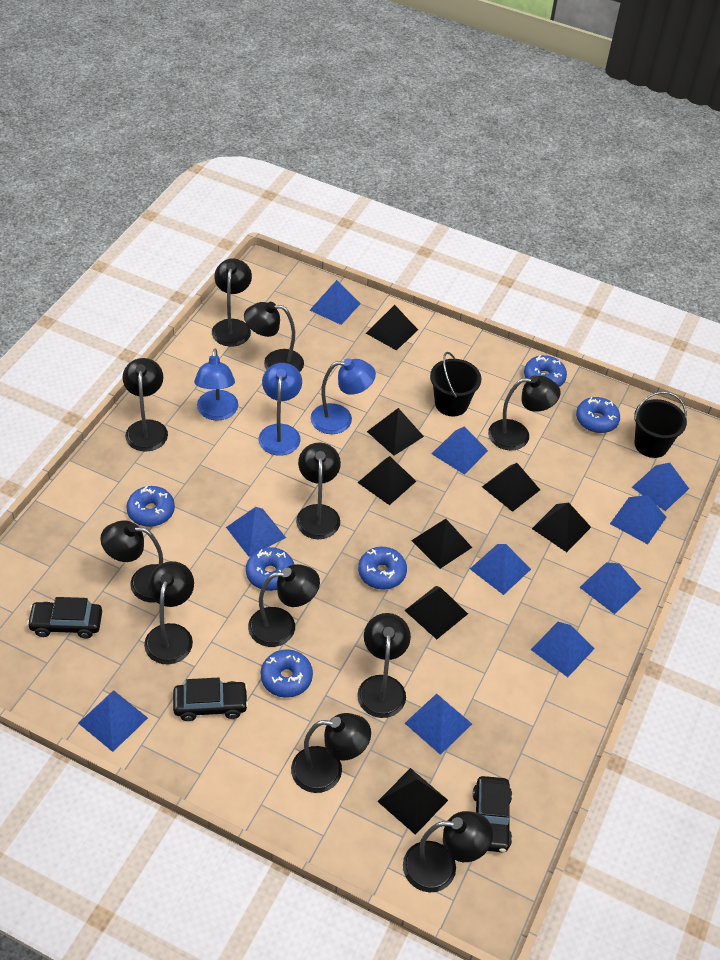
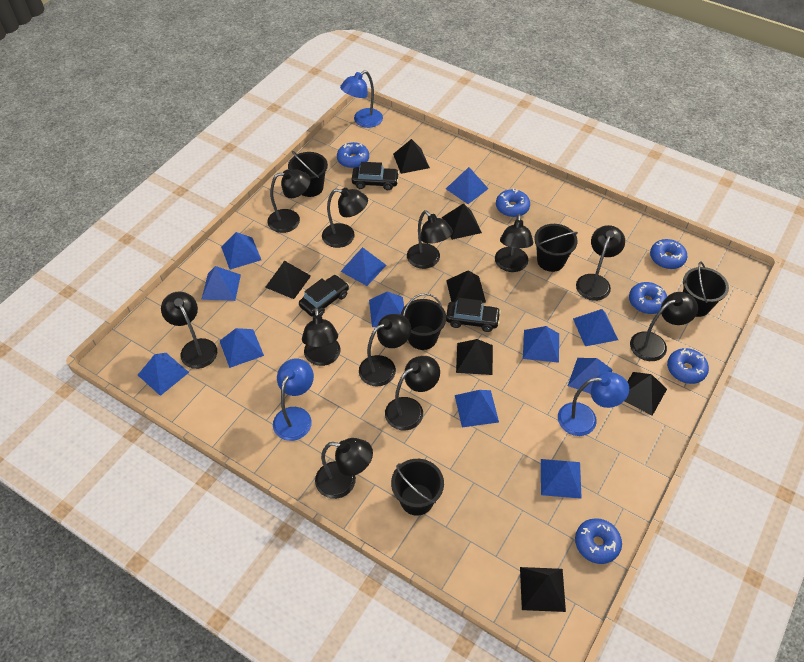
black bucket: [430,352,481,416] [634,391,687,458] = 2 -> [288,151,328,197] [391,459,444,516] [401,293,446,350] [534,224,578,272] [683,262,729,317] = 5
black pyramid: [357,456,416,505] [366,305,418,351] [367,408,424,456] [377,768,448,835] [404,586,468,639] [411,519,472,569] [482,463,540,512] [532,503,591,552] = 8 -> [265,261,311,299] [393,139,430,174] [442,203,482,240] [446,270,486,303] [456,339,493,375] [520,567,566,612] [625,372,667,416] = 7
blue pyramid: [78,690,148,752] [226,507,286,557] [310,280,361,325] [405,694,472,755] [432,426,488,475] [470,544,531,595] [531,622,595,677] [579,562,641,614] [610,495,667,544] [632,463,689,511] = 10 -> [138,353,189,396] [201,266,241,301] [220,328,264,368] [221,232,261,269] [340,247,386,286] [369,291,404,327] [446,167,488,204] [455,390,499,427] [523,326,559,363] [541,459,582,499] [568,358,613,394] [573,309,618,346] = 12

